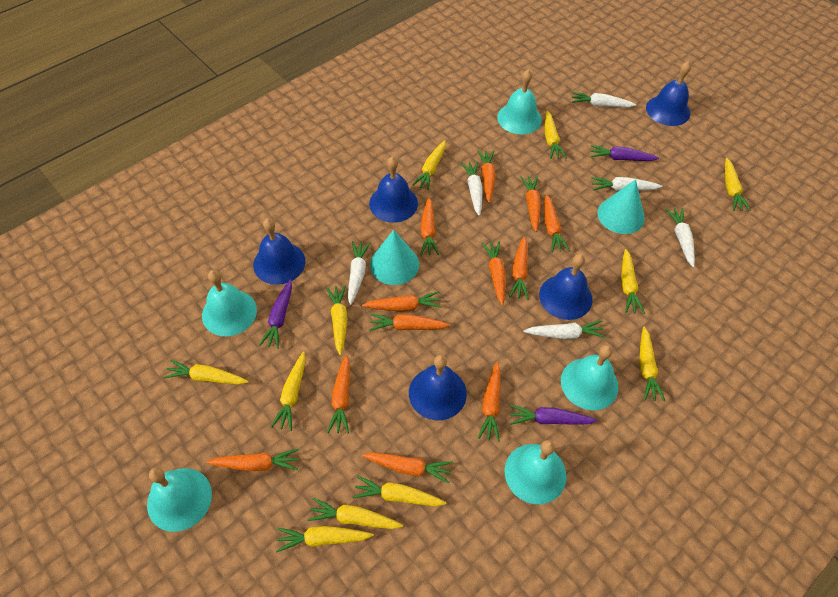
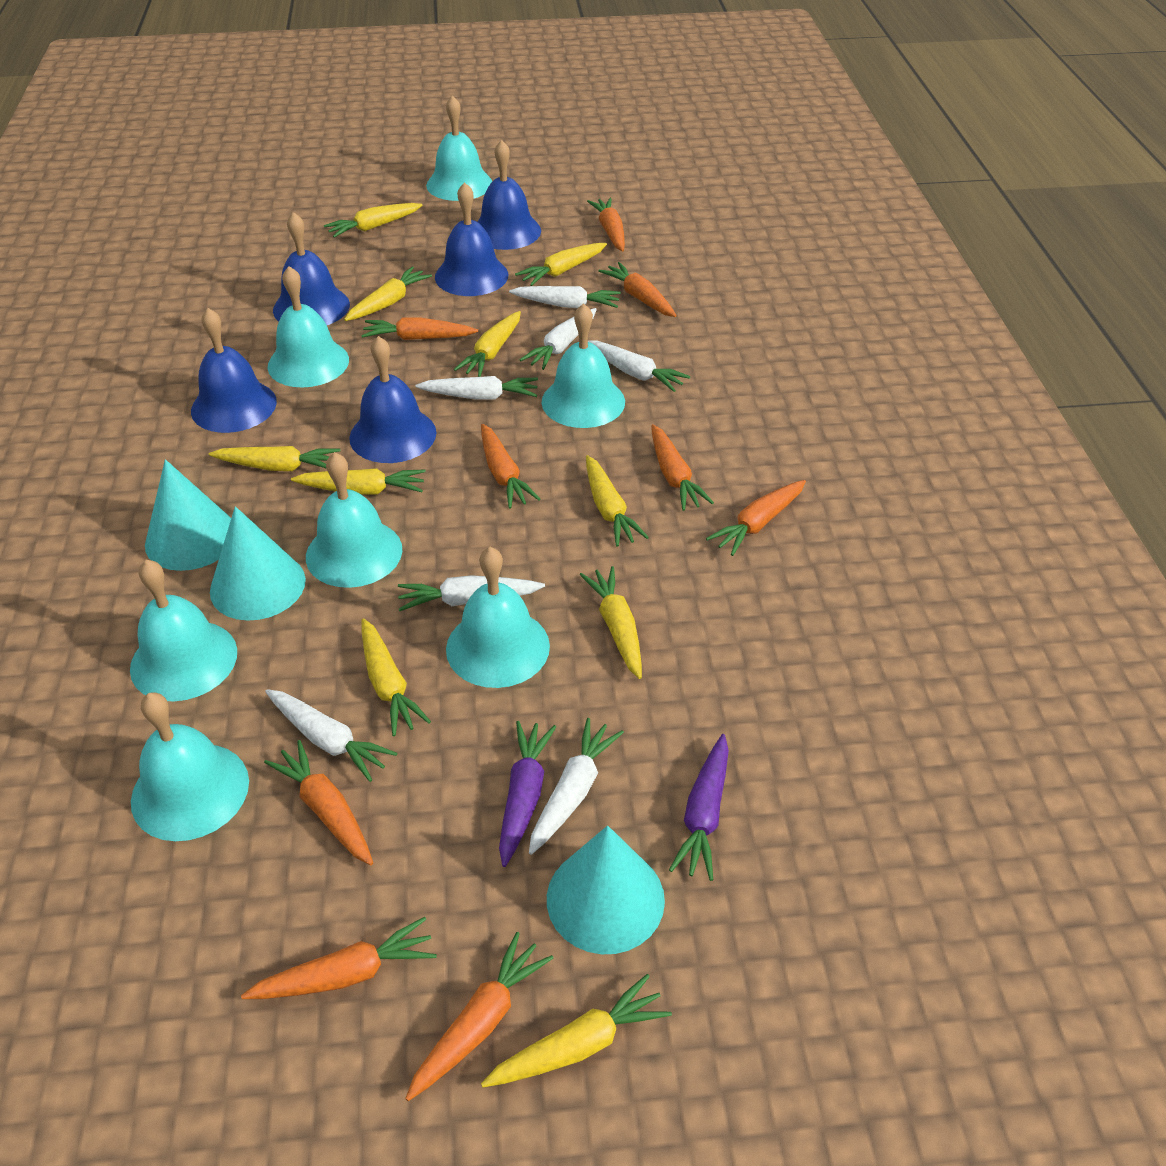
orange carrot: [207,449,299,471] [327,354,350,434] [362,291,442,311] [362,452,453,484] [369,314,450,331] [420,197,439,255] [478,150,496,203] [478,362,501,442] [482,241,505,305] [509,236,529,300] [521,176,541,232] [544,194,570,252] = 12 -> [241,917,437,999] [264,740,373,865] [361,317,478,340] [405,932,553,1101] [481,424,540,509] [587,198,625,251] [598,262,677,317] [651,424,714,511] [706,480,806,556] = 9
purple carrot: [259,280,292,349] [510,405,598,425] [590,145,659,161] = 3 -> [499,721,556,867] [669,734,729,881] = 2
turquoise bell: [147,467,212,532] [202,270,257,336] [497,70,542,135] [505,440,567,504] [561,345,618,410] = 5 -> [130,559,237,701] [131,693,249,841] [267,266,349,388] [306,452,402,588] [426,95,492,201] [446,547,550,688] [542,303,625,428] = 7
turquoise cone: [370,230,419,285] [597,179,645,234] = 2 -> [145,459,231,571] [210,506,306,621] [547,825,665,954] = 3
white carrot: [348,241,370,305] [461,161,483,216] [523,320,606,339] [572,92,637,107] [591,177,662,191] [666,208,695,267] = 6 -> [265,689,397,782] [398,575,545,611] [416,376,538,400] [509,286,621,308] [520,308,597,370] [529,718,624,855] [588,341,690,392] = 7
yellow carrot: [163,360,249,385] [271,352,306,431] [276,526,373,552] [308,498,403,529] [326,285,348,355] [353,476,447,506] [412,140,446,190] [545,111,567,159] [621,249,645,313] [639,326,665,401] [725,158,751,211] = 11 -> [209,446,340,471] [291,468,426,494] [324,203,423,238] [344,267,432,321] [361,618,431,736] [454,311,521,377] [481,974,672,1087] [515,243,607,286] [580,566,642,679] [586,455,649,546] = 10

